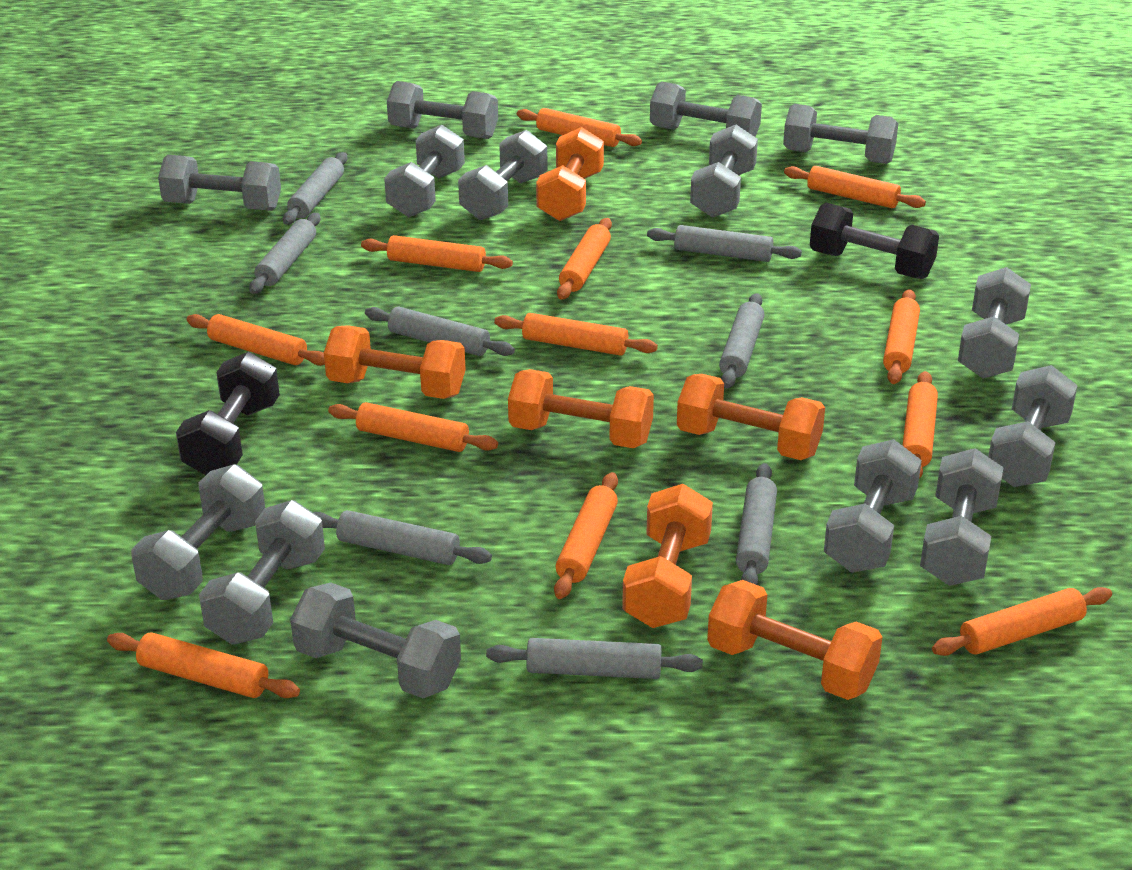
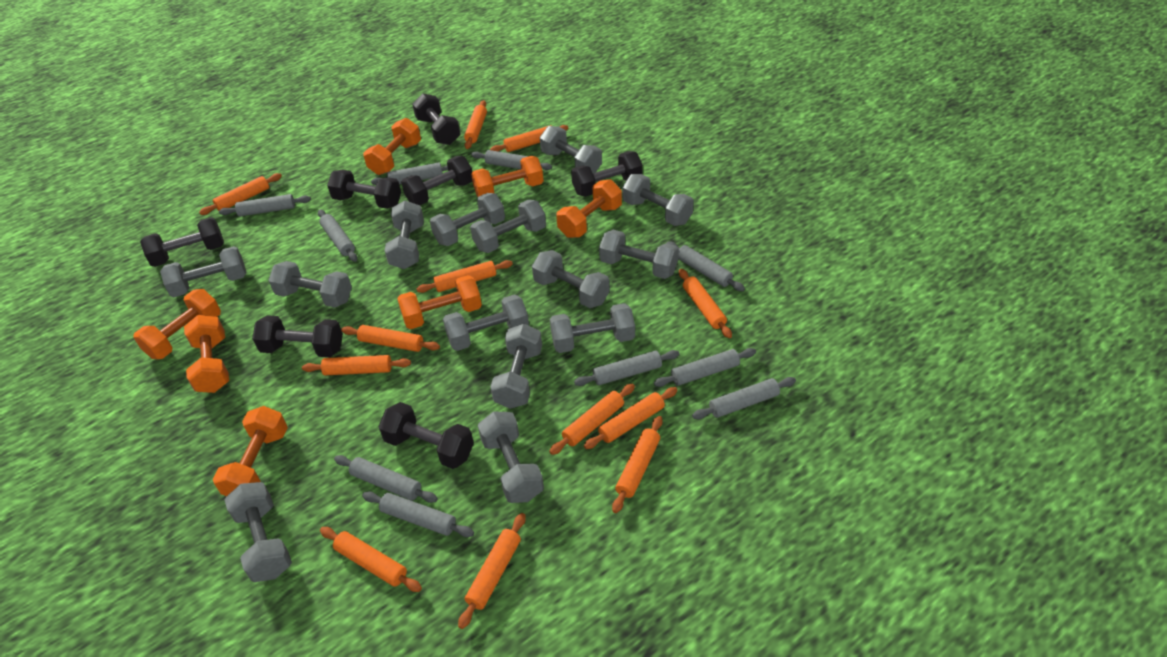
black dumbbell: [176,352,280,475] [810,203,939,279] = 2 -> [140,217,224,267] [252,315,343,357] [327,170,401,209] [378,402,474,469] [401,156,472,205] [412,93,461,145] [571,151,643,197] = 7
grey rolling pin: [249,213,320,294] [283,152,348,225] [313,510,492,565] [365,306,515,356] [486,638,703,679] [647,225,802,262] [719,293,764,388] [736,463,777,585] = 8 -> [219,194,311,217] [318,209,357,262] [334,455,438,503] [362,491,474,537] [371,163,448,185] [471,150,552,170] [574,350,680,386] [654,348,756,387] [667,242,745,291] [692,377,796,419] = 10
orange dumbbell: [324,325,466,399] [508,369,654,448] [536,127,604,221] [622,484,713,628] [677,374,825,460] [707,580,883,700] = 6 -> [133,289,221,359] [184,315,229,393] [213,406,288,496] [363,118,421,175] [397,275,482,329] [471,156,544,197] [556,179,622,238] = 7

